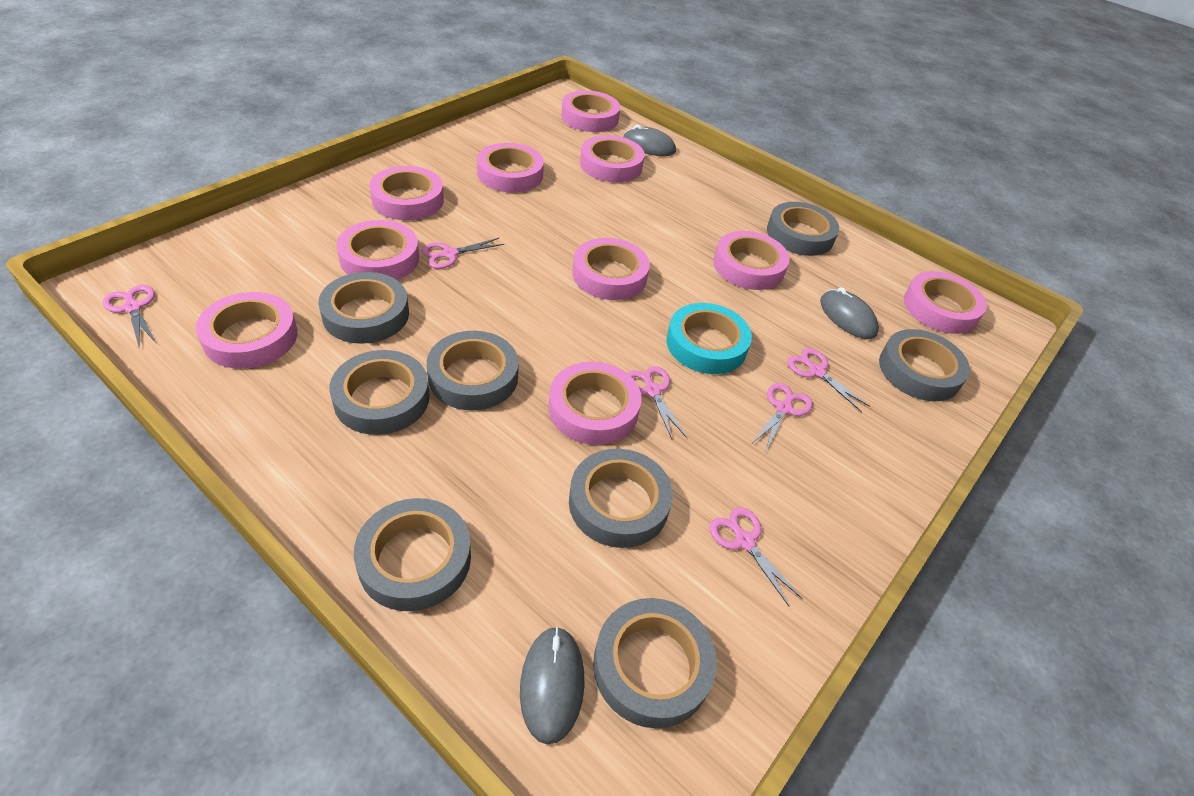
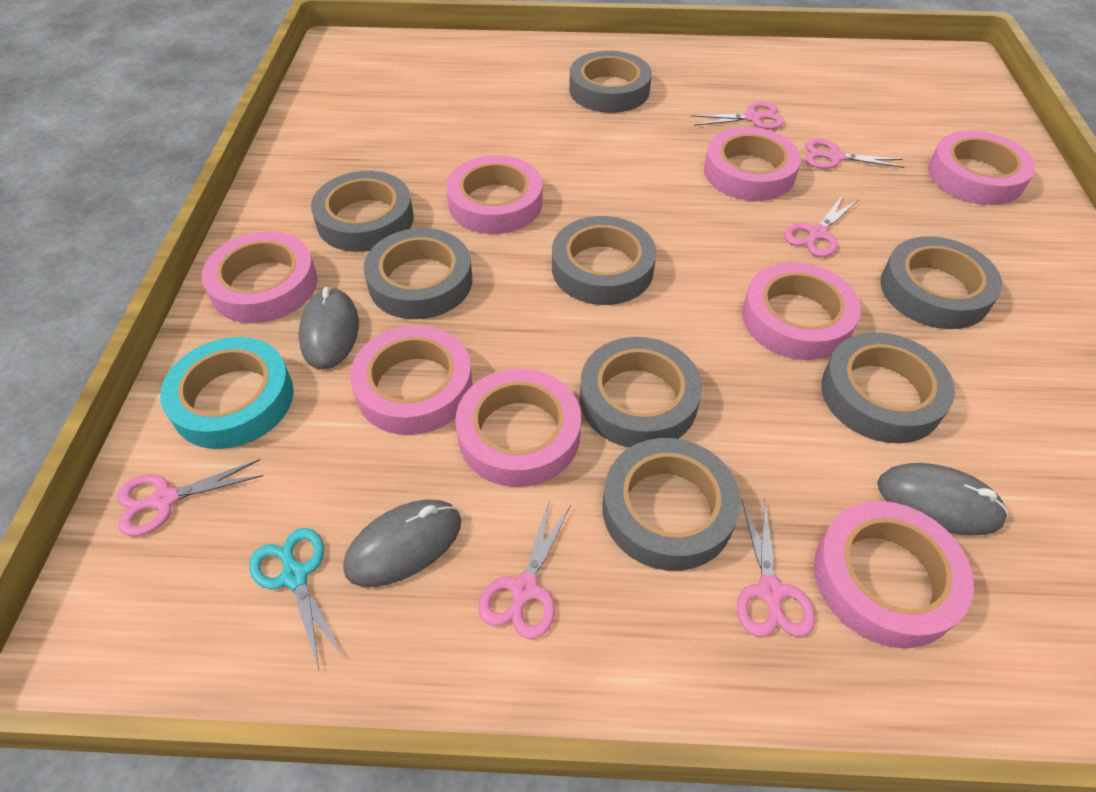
pink tape: [196,292,298,369] [336,220,419,280] [369,166,444,220] [477,143,544,193] [549,362,642,445] [561,90,620,132] [572,238,650,300] [580,135,645,183] [713,231,790,290] [904,271,987,334] = 10 -> [202,231,317,323] [350,325,473,435] [446,155,542,234] [456,369,581,487] [704,127,801,201] [742,262,861,360] [814,501,974,648] [928,131,1036,205] = 8
turquoise scissors: none = 0 -> [249,528,344,670] = 1

